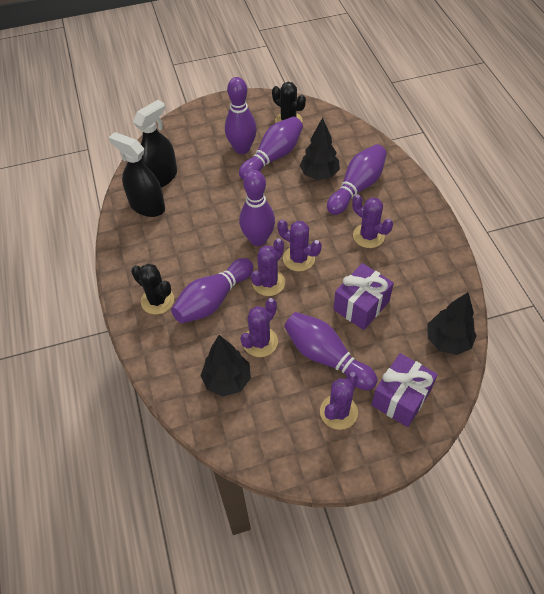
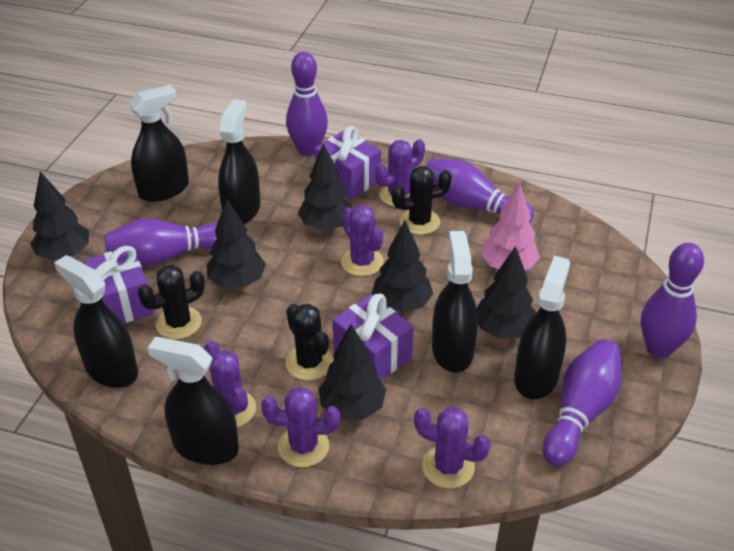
black cactus: [131,264,174,314] [272,82,306,123] = 2 -> [138,265,205,339] [286,304,333,380] [392,166,452,235] = 3
black spray bottle: [109,132,165,217] [133,100,177,188] = 2 -> [54,255,138,388] [129,85,189,202] [148,337,239,465] [218,99,261,224] [432,231,478,373] [514,256,570,400] = 6
black tree: [200,335,251,396] [300,117,340,180] [427,292,477,355] = 3 -> [30,171,89,260] [206,198,266,288] [298,143,353,230] [319,324,386,420] [372,221,433,312] [477,246,536,339] = 6
pink tree: none = 0 -> [481,183,540,270] = 1
purple bowling pin: [171,258,253,323] [225,77,257,154] [239,116,303,180] [239,170,275,246] [284,312,378,390] [327,144,387,215] = 6 -> [105,219,218,266] [286,52,328,156] [426,158,534,223] [542,339,621,466] [641,243,704,358] = 5
purple gift: [334,263,394,330] [372,353,438,427] = 2 -> [83,246,154,323] [315,126,381,200] [333,294,414,380] = 3

